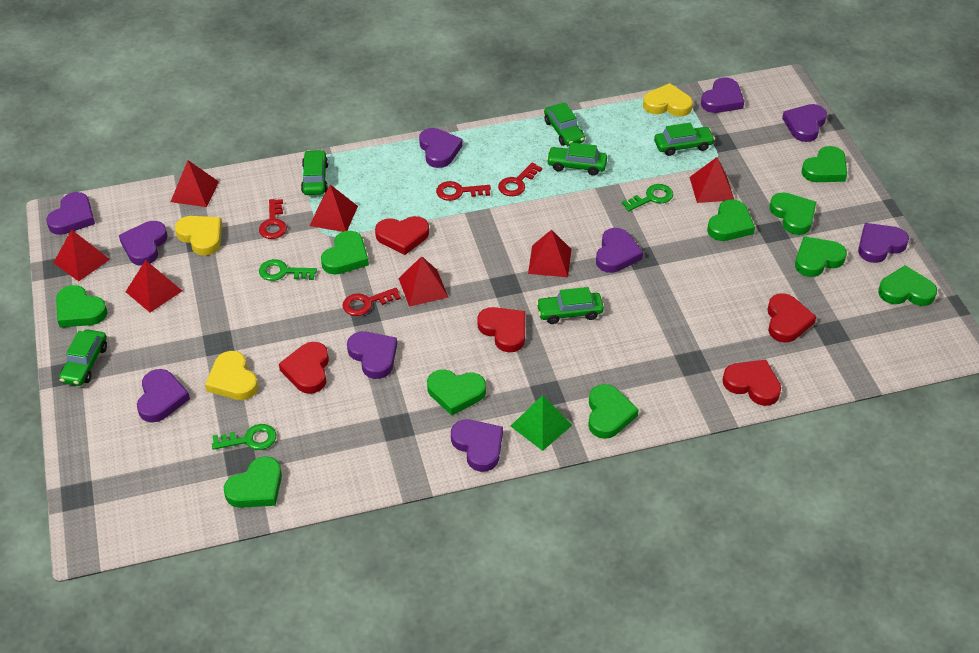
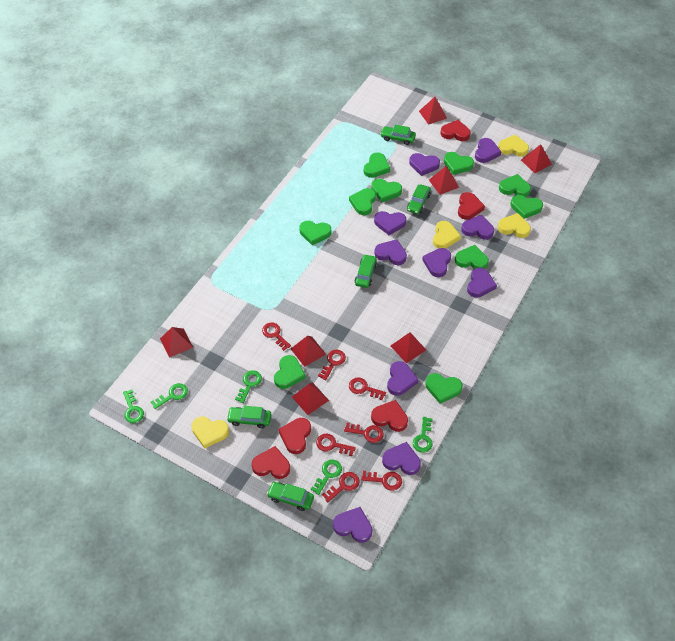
green car: [59,329,107,386] [301,150,328,195] [536,287,604,324] [544,102,585,146] [546,142,607,176] [654,123,715,156] = 6 -> [227,406,272,428] [267,482,314,511] [355,254,377,288] [380,125,416,145] [407,184,431,214] = 5
green key: [212,424,276,450] [259,259,317,281] [622,184,673,211] = 3 -> [123,389,144,423] [151,383,188,409] [235,370,262,403] [311,460,342,495] [413,417,433,453] = 5
green pyramid: [511,395,572,451] = 1 -> none = 0
red key: [259,199,287,239] [342,287,401,316] [436,181,491,201] [498,162,542,196] = 4 -> [262,322,291,351] [316,434,356,456] [318,350,346,380] [322,472,359,502] [344,423,384,443] [349,378,386,400] [361,471,402,491] = 7
yellow heart: [175,216,222,256] [205,351,258,400] [643,83,693,116] = 3 -> [191,417,229,449] [433,221,461,249] [498,135,529,157] [498,213,531,238] = 4

